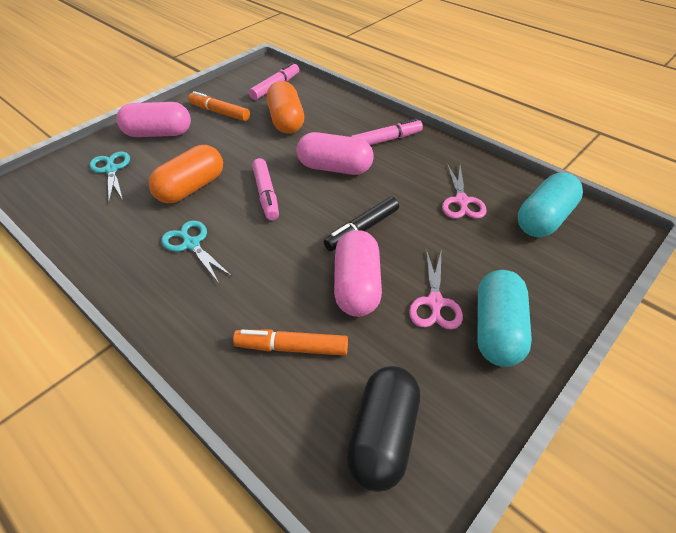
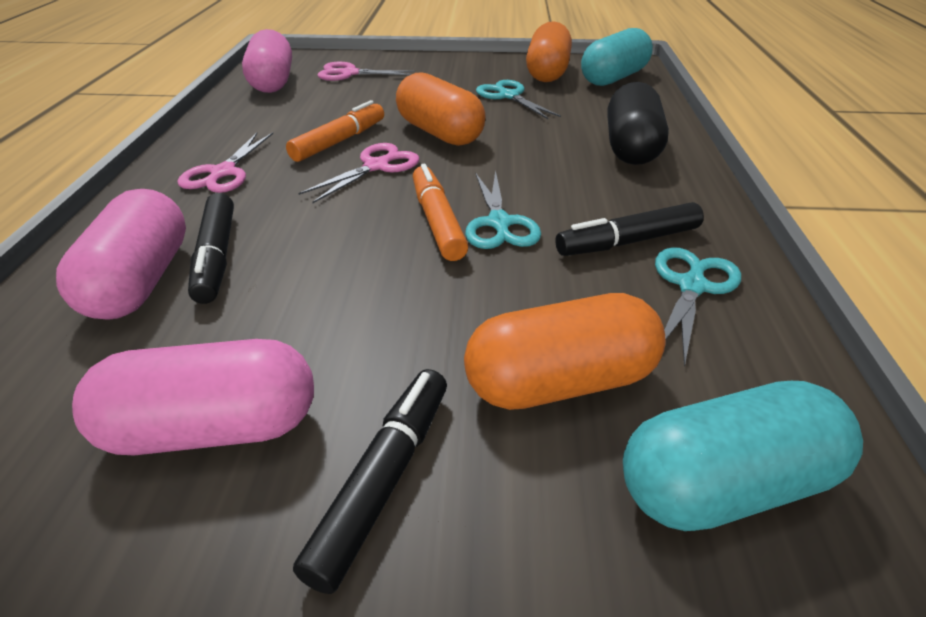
black marker: [324,197,399,251] = 1 -> [188,193,234,304] [293,369,447,594] [555,202,704,256] = 3
orange capsule: [148,145,223,203] [267,81,304,134] = 2 -> [396,72,486,146] [464,293,666,410] [526,21,572,82] = 3
pink marker: [249,62,299,100] [252,158,279,220] [351,118,423,145] = 3 -> none = 0
pink scissors: [409,249,463,330] [442,164,487,219] = 2 -> [177,133,273,193] [298,143,419,203] [318,62,415,81] = 3
turquoise scissors: [90,152,130,202] [161,220,232,283] = 2 -> [465,170,541,249] [476,80,561,119] [655,247,741,367] = 3

